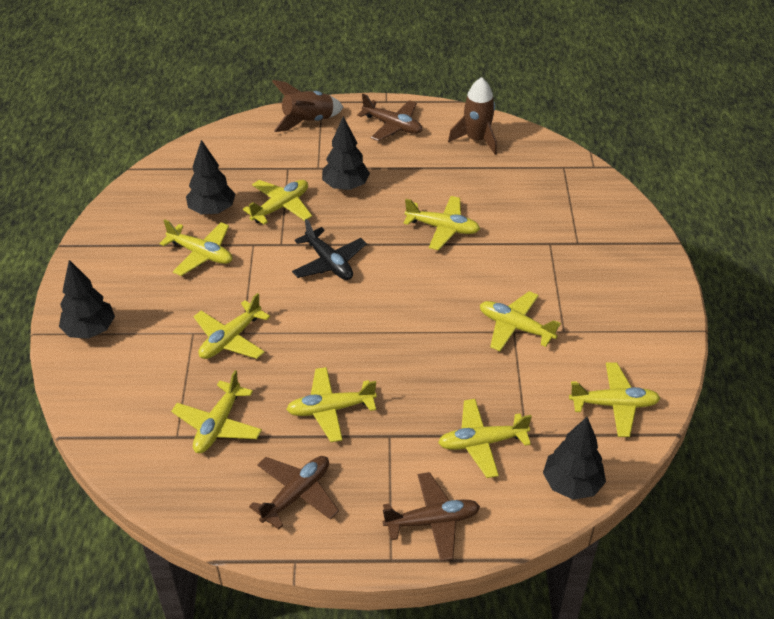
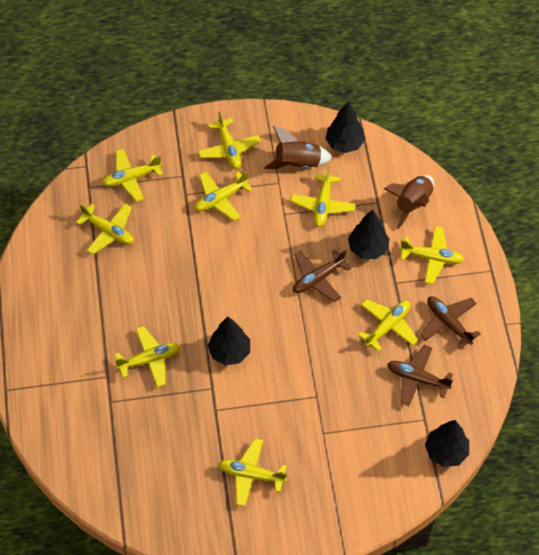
black plane: [292,219,367,280] = 1 -> none = 0

